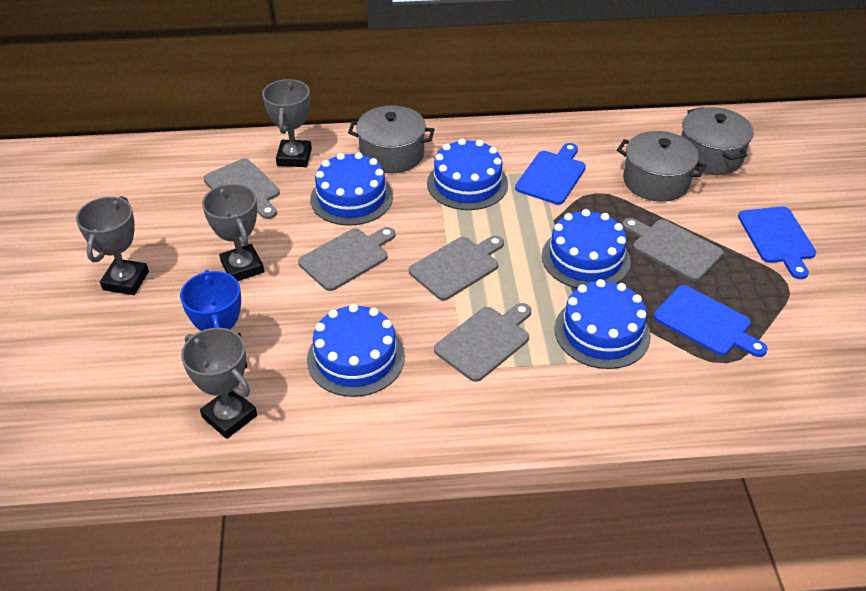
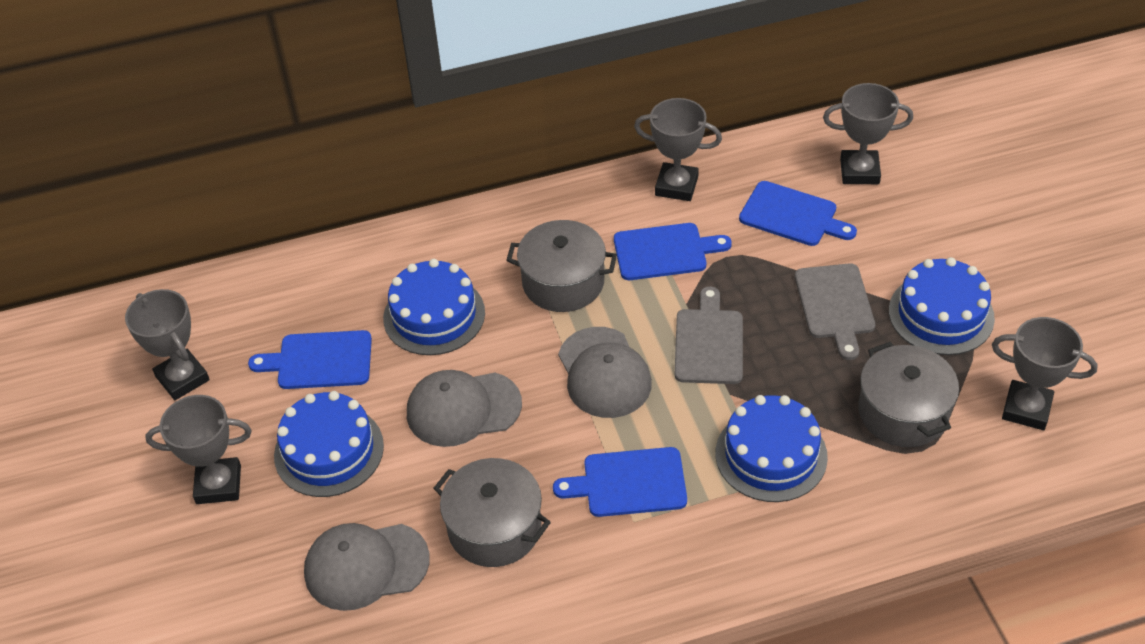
blue cake: [307,304,405,397] [310,152,393,226] [427,138,508,210] [542,209,631,288] [555,279,651,369] = 5 -> [274,391,384,497] [383,259,485,355] [716,395,828,502] [889,257,995,355] = 4
blue cutting board: [515,143,586,205] [654,285,768,357] [738,206,816,279] = 3 -> [248,330,372,389] [553,447,687,517] [614,223,732,280] [739,181,857,246] = 4
blue trophy: [180,270,247,368] = 1 -> none = 0
grey cap: none = 0 -> [304,523,430,611] [407,370,522,447] [558,327,652,418] = 3
grey cutting board: [204,158,280,219] [298,227,396,291] [409,236,504,300] [434,303,531,382] [622,218,723,281] = 5 -> [675,286,743,384] [795,263,875,360] = 2
grey trophy: [76,196,149,295] [181,328,257,439] [202,184,264,281] [262,79,312,167] = 4 -> [125,289,210,400] [145,395,252,504] [634,98,722,201] [823,83,913,184] [992,317,1098,430] = 5

